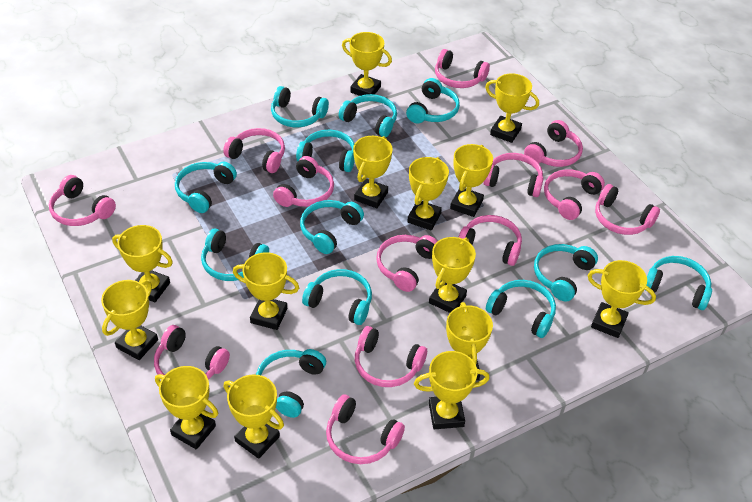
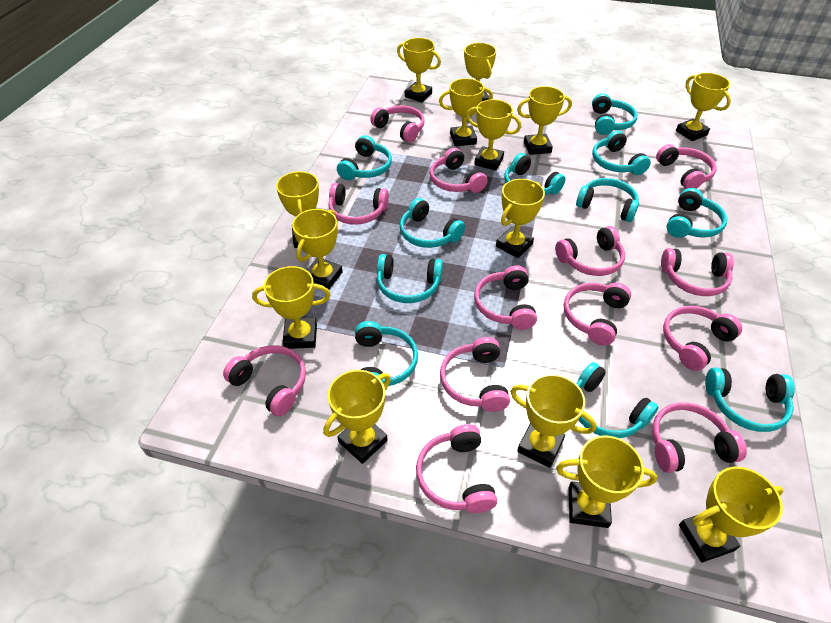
turquoise headphones: [175,162,237,213] [201,228,269,281] [256,349,326,418] [271,86,329,127] [296,130,355,172] [300,200,364,254] [302,269,372,325] [339,94,397,137] [406,78,460,123] [486,280,556,338] [534,244,598,302] [646,256,712,310] = 12 -> [337,135,392,180] [355,321,418,386] [377,254,443,303] [400,198,465,248] [504,153,565,195] [576,178,639,222] [576,362,659,438] [592,93,637,135] [592,131,651,175] [666,188,727,238] [705,367,795,432] = 11

